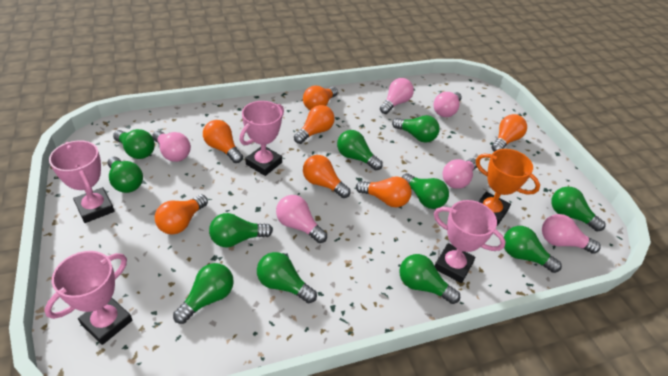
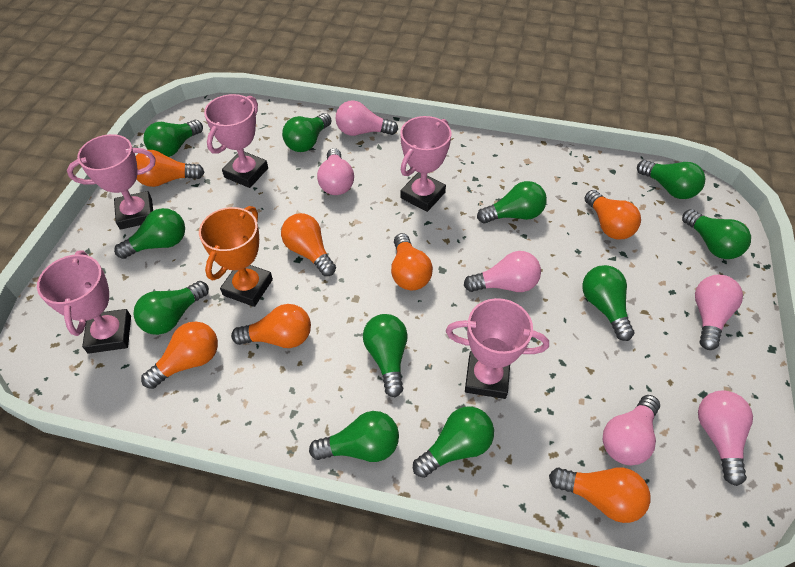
pink trophy: [45,251,132,345] [49,141,115,223] [240,101,284,176] [434,200,506,283] = 4 -> [37,250,131,354] [67,134,156,230] [204,94,268,188] [400,116,451,212] [446,298,549,399] = 5

